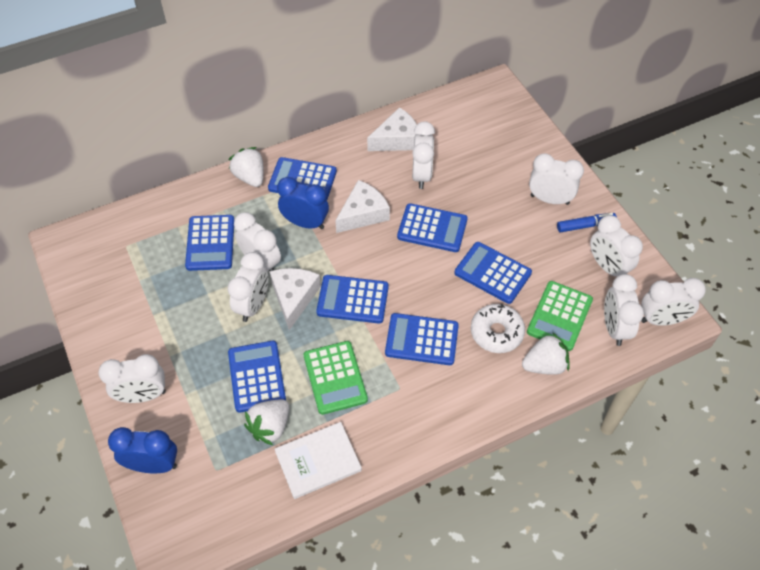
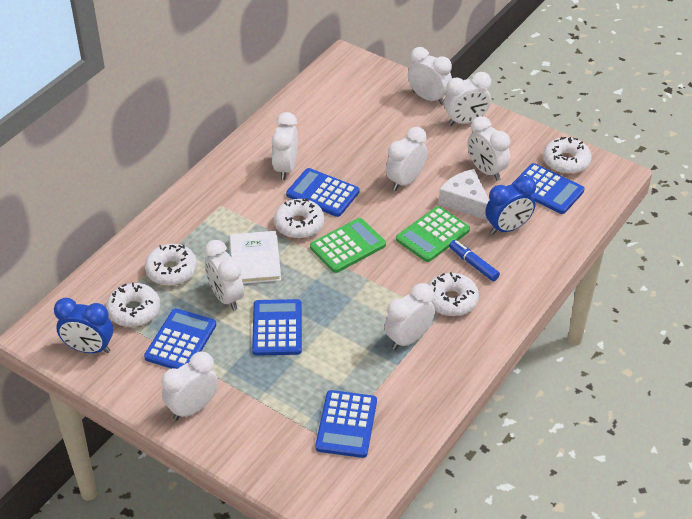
blue calculator: [185,215,234,271] [228,341,286,412] [268,157,337,200] [316,275,389,324] [385,313,459,365] [397,203,468,252] [454,242,532,304] = 7 -> [144,308,216,369] [252,299,302,356] [286,168,359,217] [315,390,377,458] [512,163,585,214] = 5
white cheese: [269,268,321,330] [335,180,390,233] [367,107,417,151] = 3 -> [438,169,489,220] = 1
white donut: [471,304,525,353] = 1 -> [106,282,160,327] [145,244,197,286] [274,198,324,239] [428,272,479,316] [543,137,592,174] = 5
white strawberry: [228,147,264,187] [244,399,289,445] [522,332,570,375] = 3 -> none = 0

